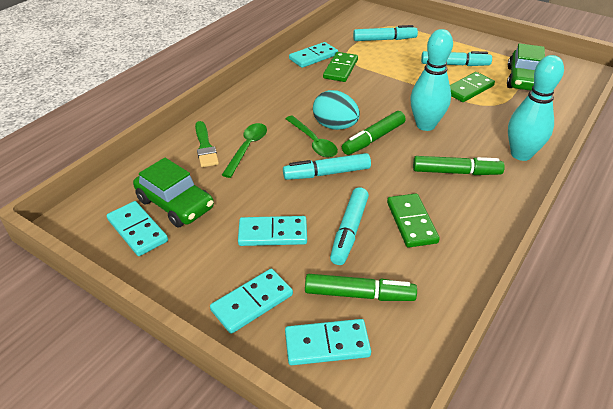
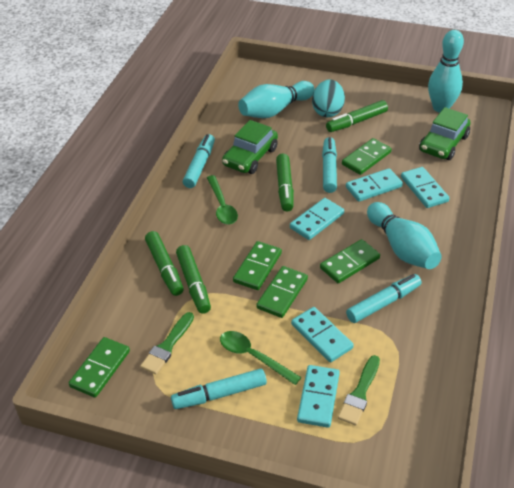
green brush: [195,121,219,167] = 1 -> [140,312,194,375] [338,355,380,426] = 2
green domino: [323,52,358,82] [387,193,440,248] [450,72,495,102] = 3 -> [69,337,130,398] [233,241,282,290] [256,266,308,318] [320,239,380,283] [342,138,392,175] = 5
green marker: [305,274,417,301] [342,111,406,155] [413,156,505,175] = 3 -> [145,231,184,296] [176,245,211,314] [276,154,294,211] [326,100,388,132] = 4
turquoise bowling pin: [410,29,453,131] [508,55,564,161] = 2 -> [238,81,315,118] [367,202,442,269] [428,30,464,113] = 3

